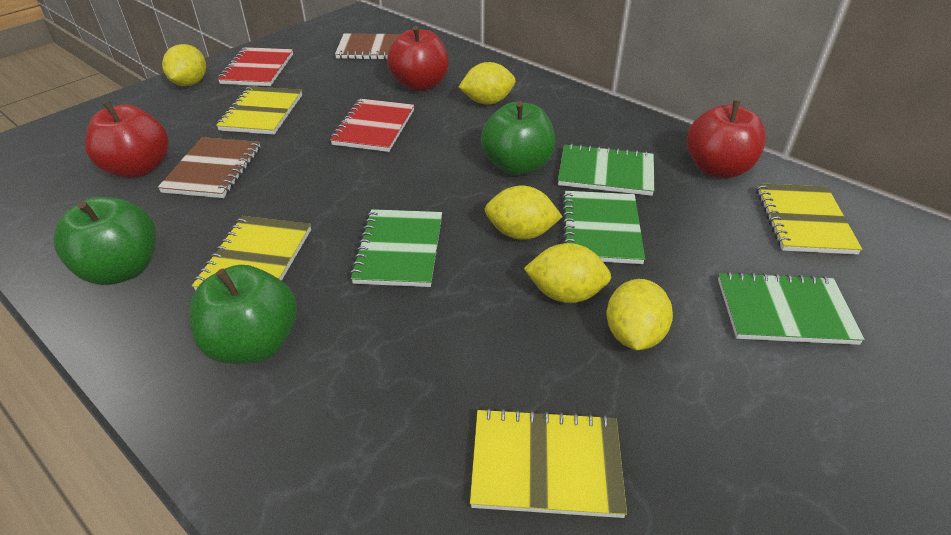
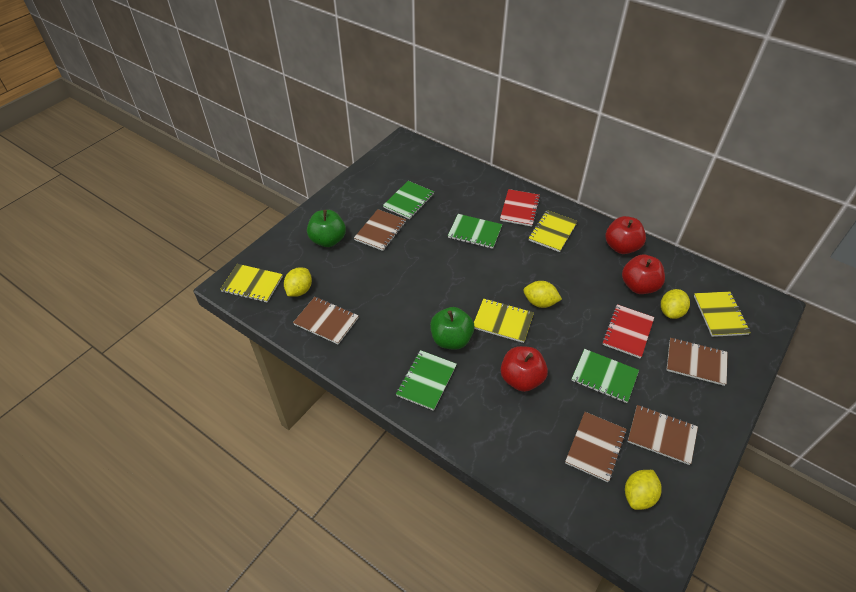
brown notebook: [158,137,261,198] [335,33,401,60] = 2 -> [293,297,359,344] [354,209,406,251] [565,412,627,482] [628,405,698,465] [666,338,728,386] = 5
green apple: [54,197,156,285] [189,265,297,364] [481,101,555,175] = 3 -> [307,210,346,247] [430,307,474,350] = 2
yellow lemon: [162,44,206,86] [459,62,516,105] [485,185,563,240] [524,243,611,303] [606,279,673,350] = 5 -> [284,268,312,297] [523,281,562,308] [625,470,662,510] [661,289,690,319] = 4

